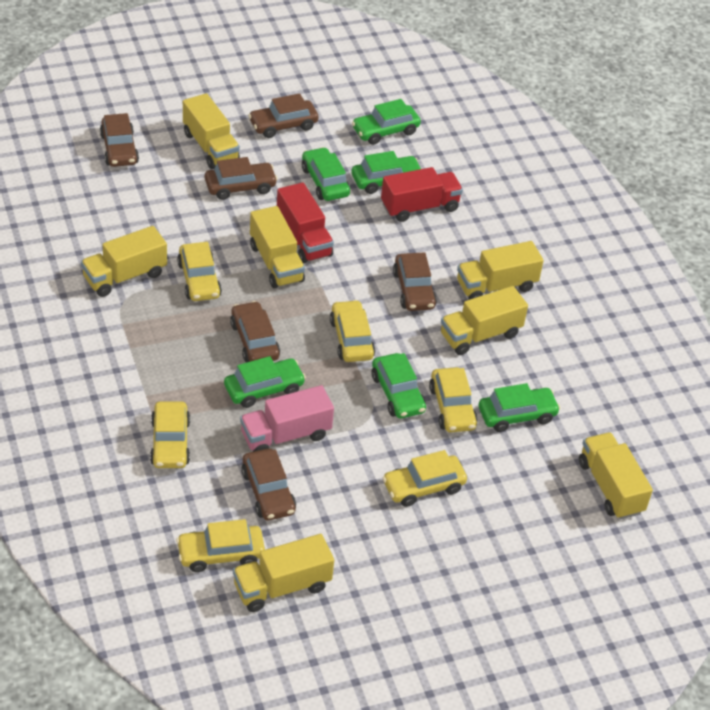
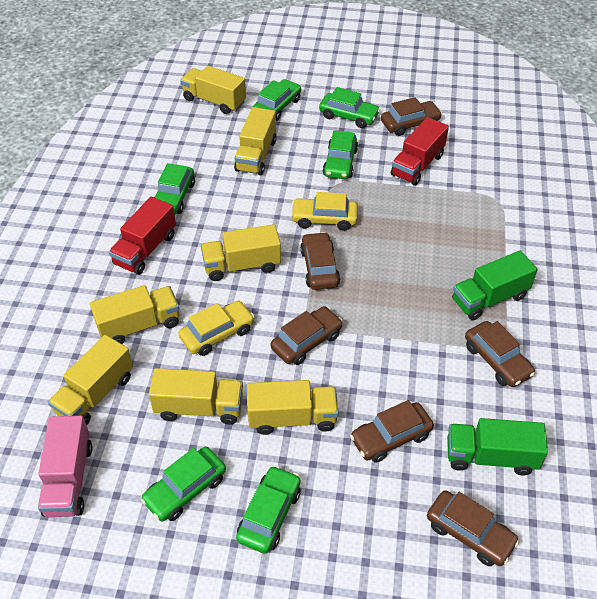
green truck: none = 0 -> [447,418,548,475] [452,251,538,320] = 2
yellow car: [150,401,190,468] [176,519,265,572] [177,242,222,301] [330,300,375,362] [382,450,467,507] [429,367,478,432] = 6 -> [178,301,255,356] [291,192,358,231] = 2

